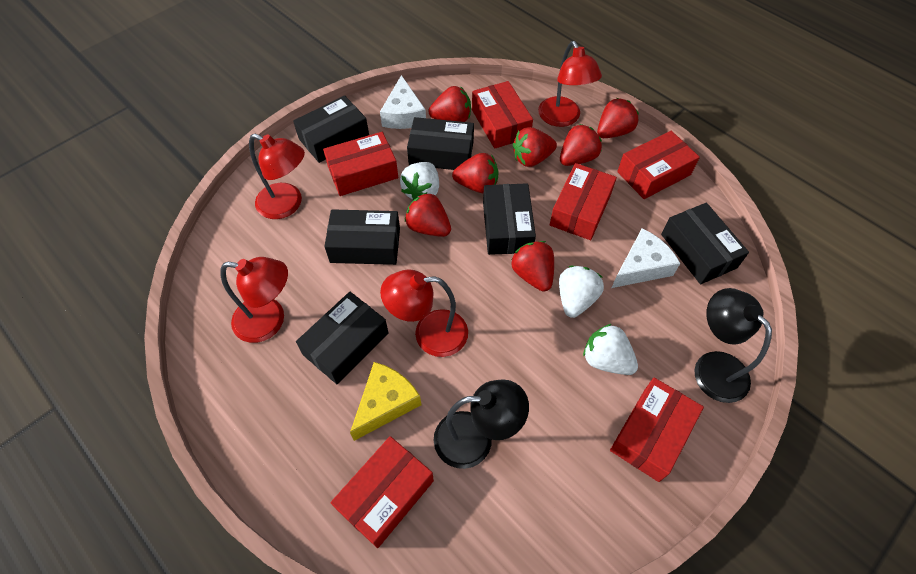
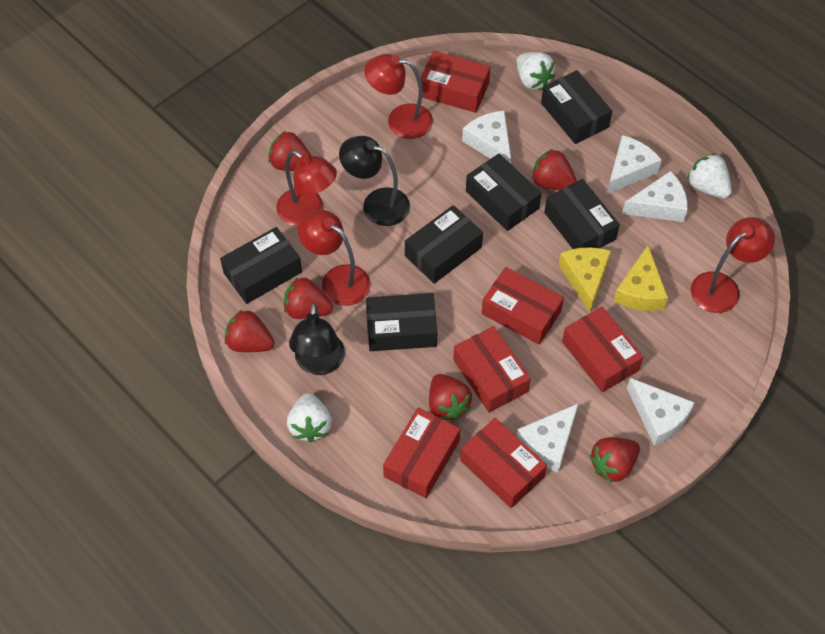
red strawberry: [405,192,451,237] [428,86,471,122] [452,153,498,193] [511,241,554,292] [513,127,557,167] [560,124,602,166] [597,98,639,138] = 7 -> [225,309,274,352] [268,131,311,171] [284,277,333,319] [429,374,472,420] [531,149,577,190] [589,437,640,483] = 6
white cheese: [380,75,426,129] [612,228,680,288] = 2 -> [462,111,511,164] [516,403,579,472] [607,135,662,194] [622,171,688,222] [627,378,695,446] = 5
yellow cheese: [350,362,421,441] = 1 -> [559,247,611,313] [614,245,668,311] = 2

